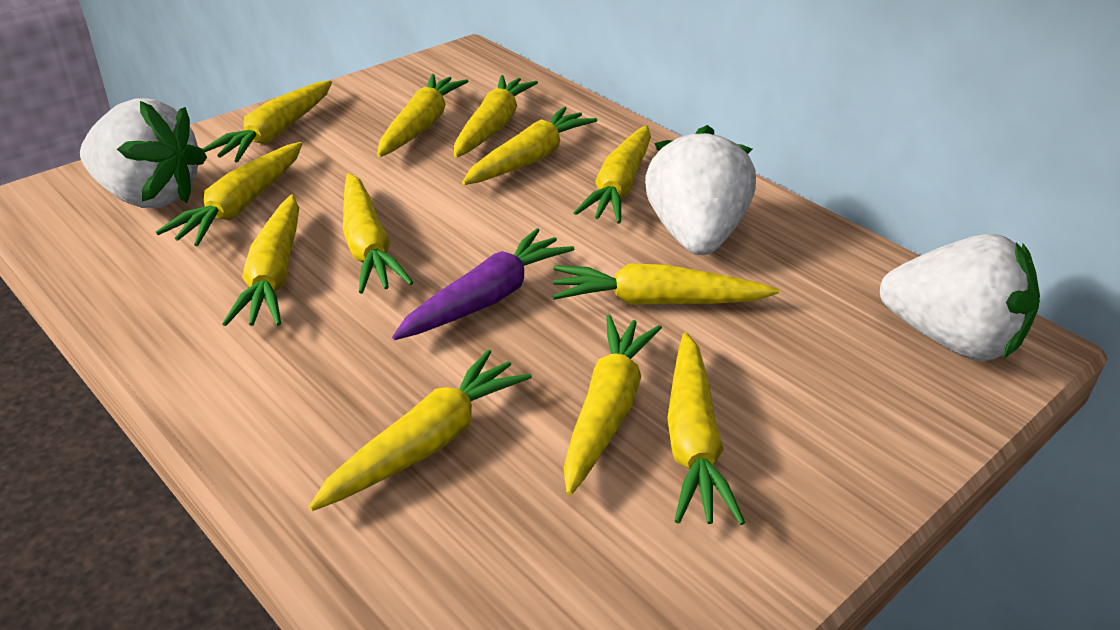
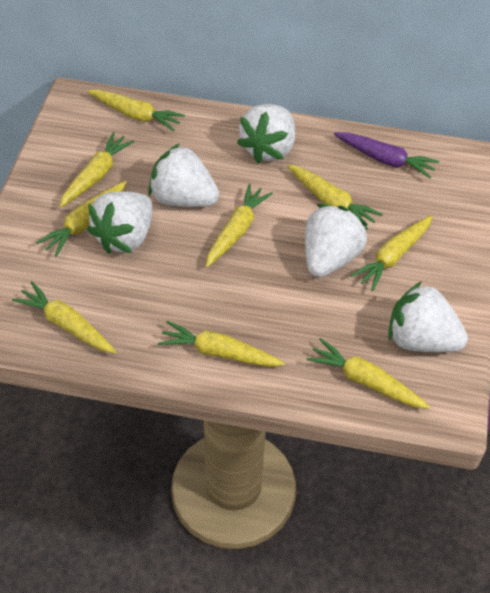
white strawberry: [80,98,207,208] [645,125,756,255] [880,234,1040,361] = 3 -> [87,191,152,254] [148,143,219,207] [237,104,295,164] [305,204,368,277] [388,281,468,352] = 5
yellow carrot: [156,142,302,246] [203,80,332,163] [222,195,299,326] [309,350,532,511] [343,173,413,294] [377,74,469,157] [454,75,538,158] [462,106,598,185] [552,263,779,305] [563,315,662,495] [574,125,651,223] [667,333,745,525] = 12 -> [12,281,117,354] [36,181,127,257] [59,132,134,208] [87,89,185,131] [158,321,285,367] [206,184,273,267] [287,164,383,230] [306,338,430,409] [350,215,433,291] = 9

